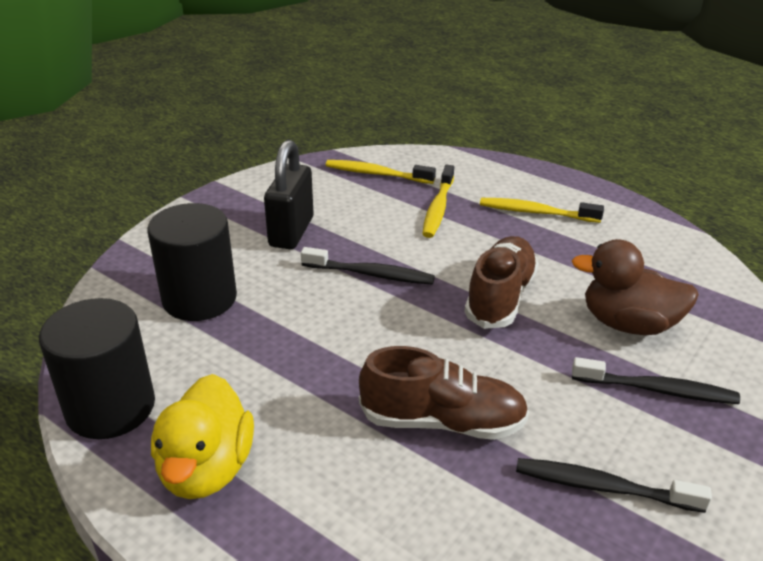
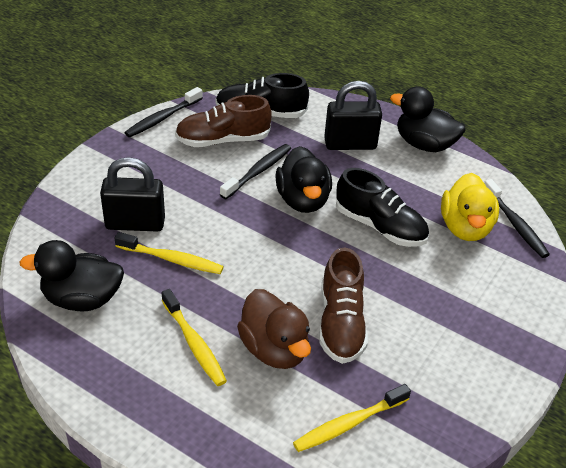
black cylinder: [39,298,155,439] [147,203,237,321] = 2 -> none = 0
black duck: none = 0 -> [19,240,124,311] [275,146,332,213] [390,86,465,152] = 3
black padlock: [264,140,313,249] = 1 -> [100,157,165,232] [324,81,382,150] = 2
black shoe: none = 0 -> [215,73,309,118] [336,168,429,247] = 2

